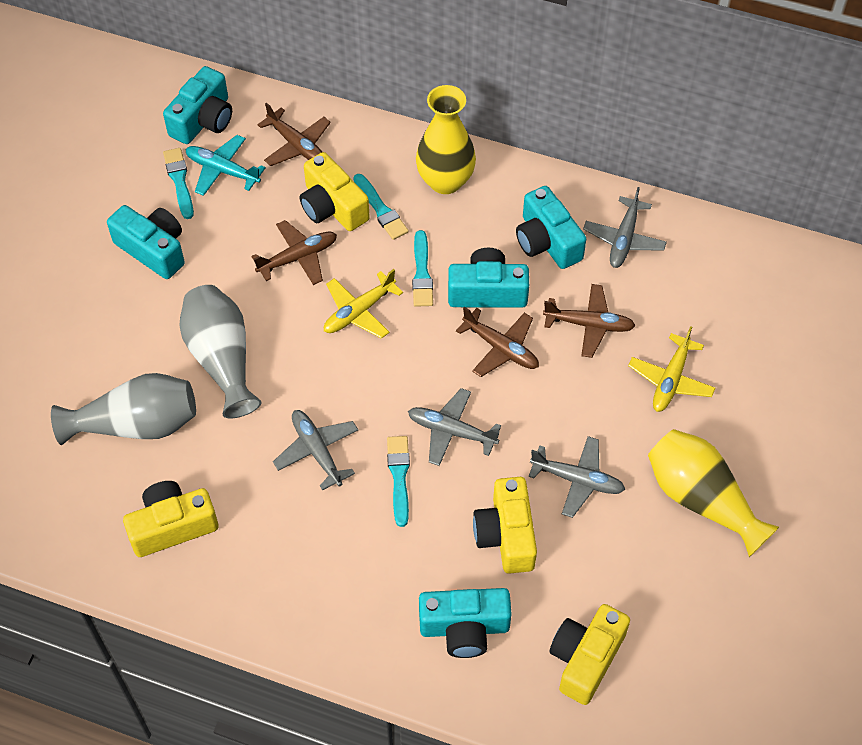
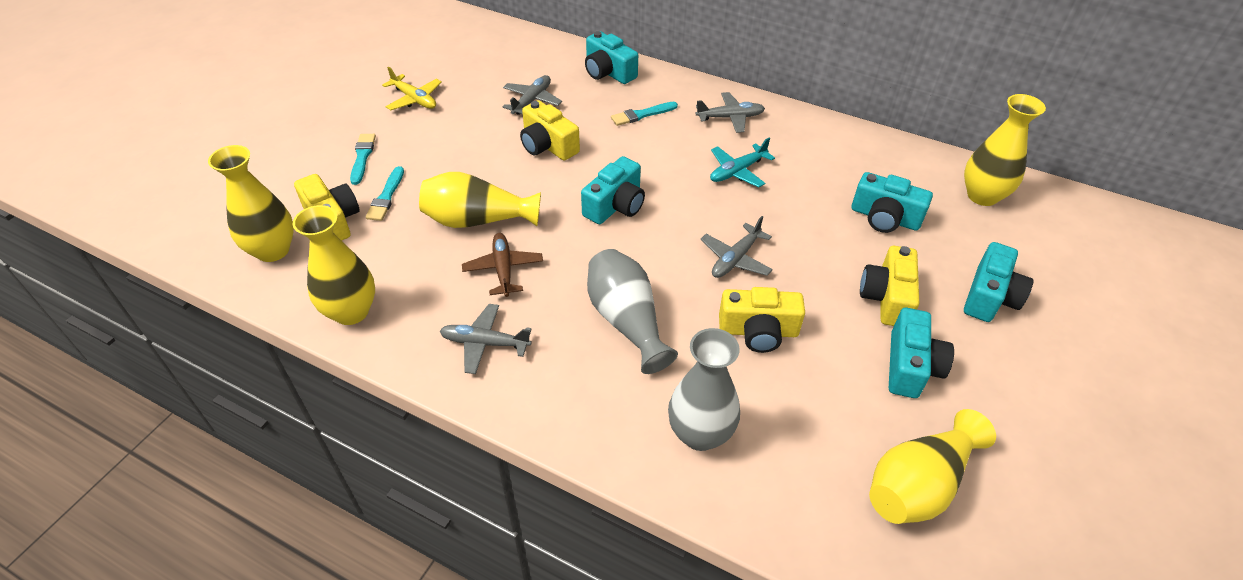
brown plane: [251,220,337,285] [257,103,331,166] [456,307,539,377] [543,284,636,358] = 4 -> [462,233,543,297] = 1
turquoise brush: [163,148,194,219] [353,174,409,240] [387,436,410,527] [412,230,433,307] = 4 -> [350,134,376,185] [366,166,404,221] [611,102,678,126] = 3
yellow plane: [324,269,403,339] [628,326,715,412] = 2 -> [382,66,442,110] = 1
yellow vase: [416,85,476,194] [648,429,779,557] = 2 -> [208,145,294,262] [293,205,375,325] [419,172,541,228] [869,409,996,524] [964,94,1046,206] = 5

